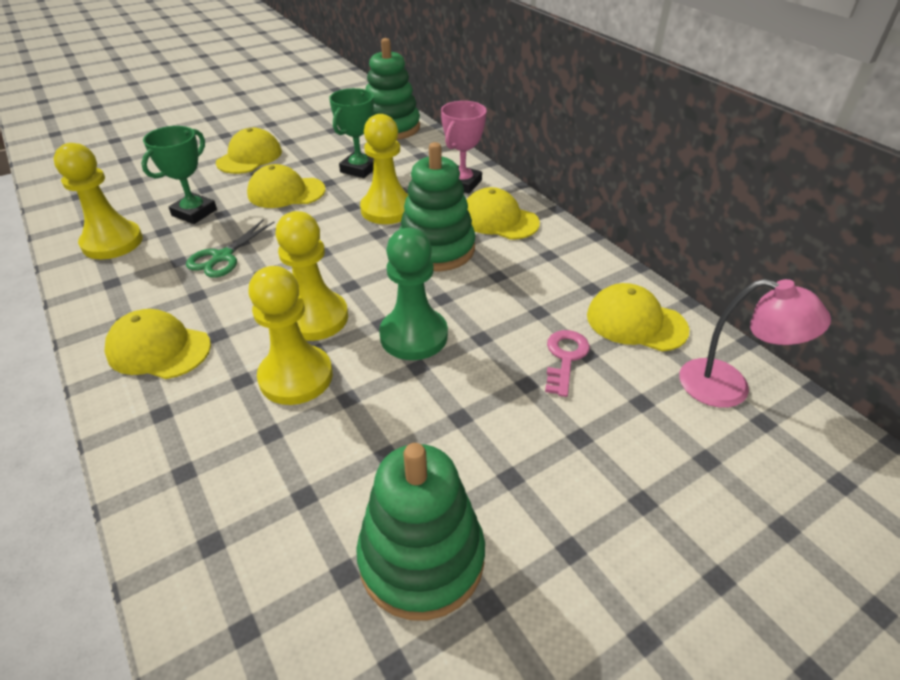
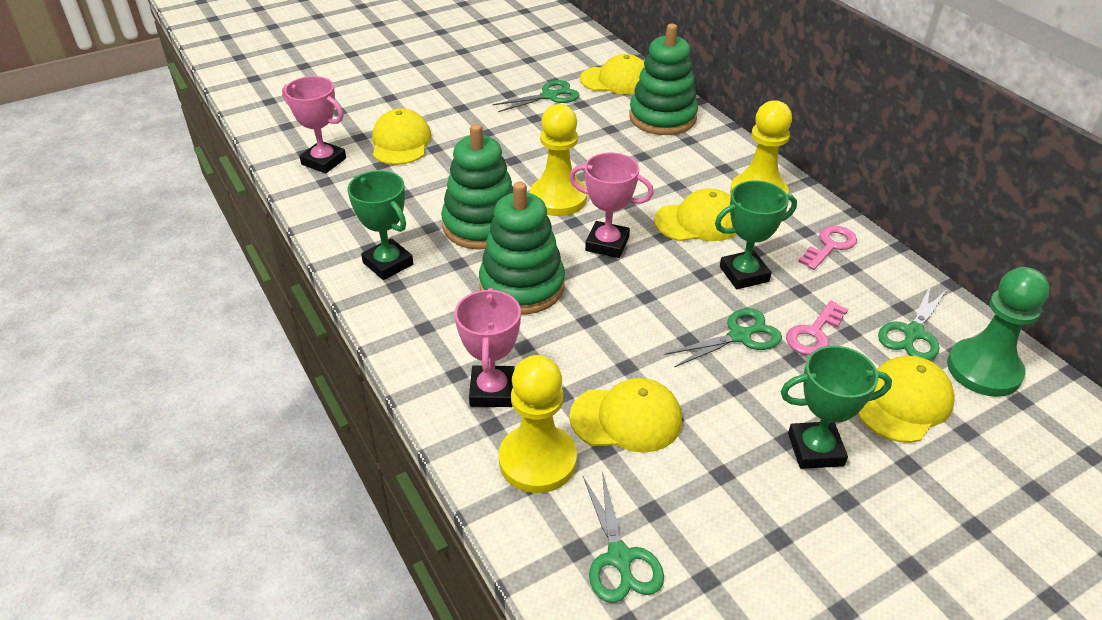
green scissors: [186,219,274,278] = 1 -> [493,80,580,112] [583,471,664,603] [665,308,782,367] [878,284,948,361] = 4
green trophy: [141,126,217,224] [329,88,374,178] = 2 -> [348,170,413,280] [715,181,797,289] [780,346,892,469] = 3
pink key: [545,330,590,397] = 1 -> [786,301,848,355] [798,226,857,270] = 2
pink lamp: [679,279,831,408] = 1 -> none = 0
pink trophy: [441,101,487,193] = 1 -> [282,76,346,173] [455,288,521,407] [569,152,654,258] = 3
yellow pawn: [54,143,143,259] [248,266,333,405] [275,211,348,341] [360,114,408,224] = 4 -> [499,355,577,493] [530,104,587,216] [730,100,792,195] = 3

